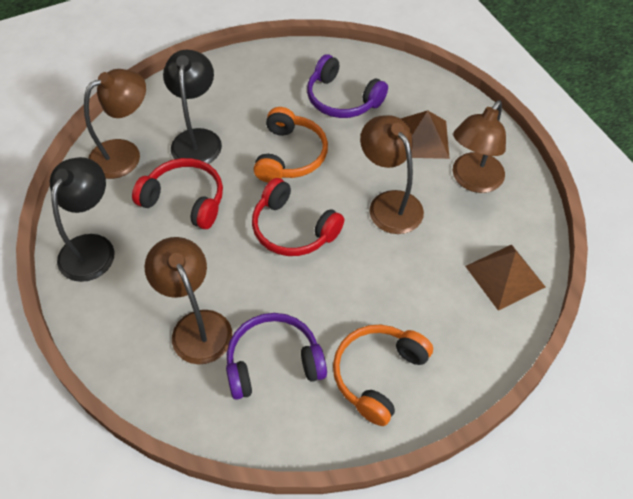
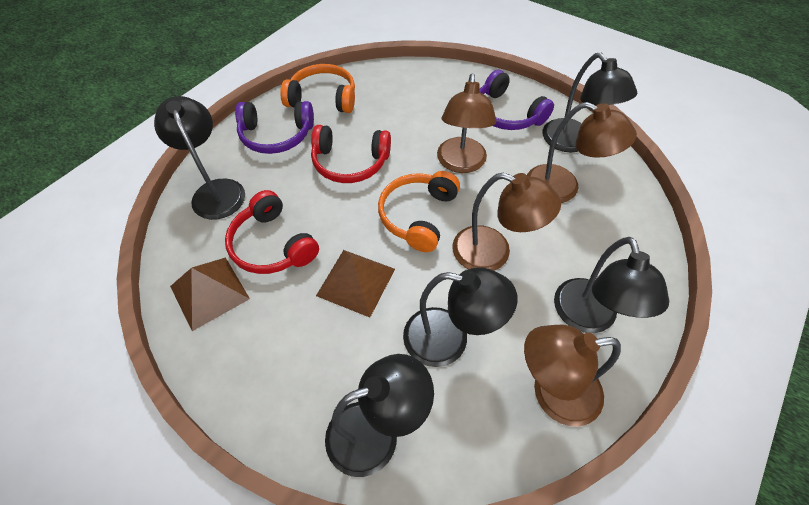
black lamp: [50,157,115,282] [163,50,222,164] = 2 -> [154,96,245,220] [325,354,434,477] [403,267,518,367] [543,53,637,152] [554,237,669,333] = 5

